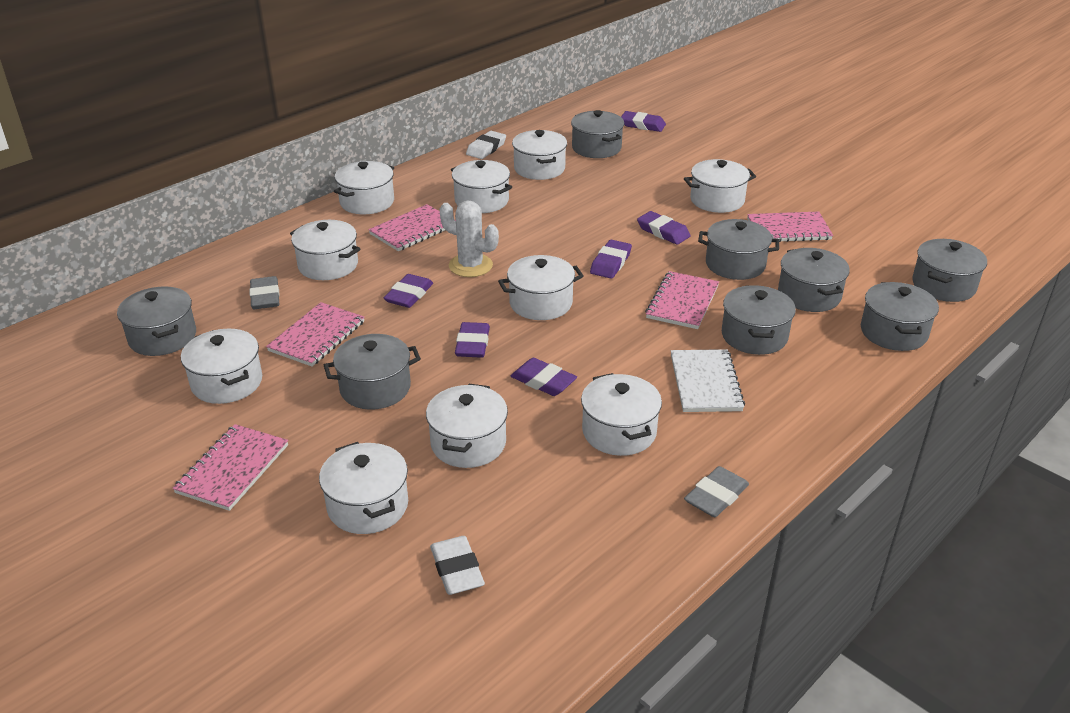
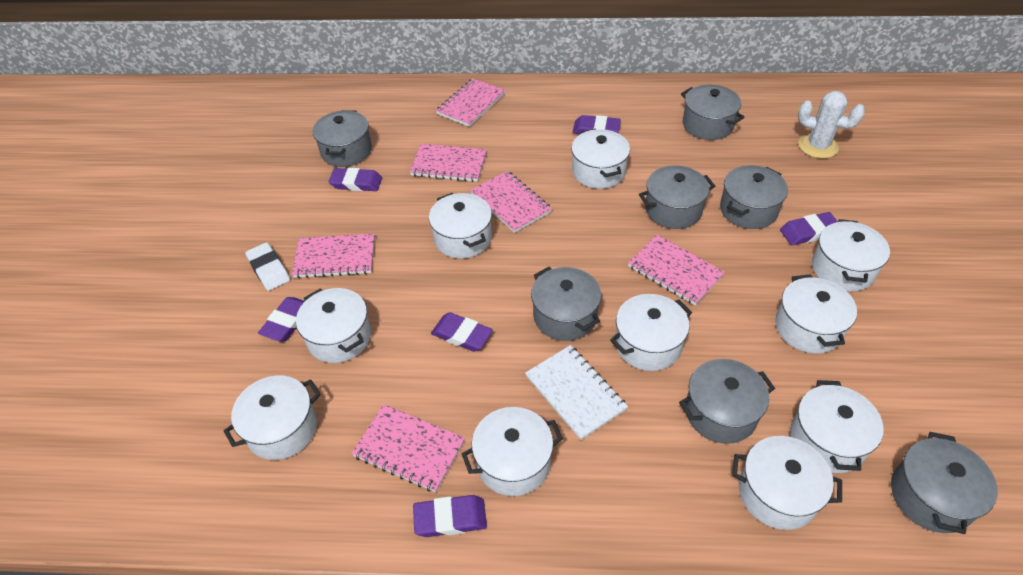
grey eraser: [249,276,280,309] [684,466,749,517] = 2 -> none = 0
grey pot: [117,287,196,356] [324,334,421,410] [571,110,624,158] [698,219,779,280] [722,285,796,355] [778,248,850,312] [861,282,939,351] [912,239,987,302] = 8 -> [313,110,372,167] [531,267,601,341] [639,165,715,229] [679,359,775,444] [681,85,745,140] [720,165,788,229] [891,432,998,534] = 7
pink notebook: [172,424,288,511] [266,302,365,367] [368,204,456,251] [645,271,719,329] [747,212,833,242] = 5 -> [292,234,375,278] [351,404,465,492] [410,144,487,182] [436,78,506,127] [471,171,552,233] [628,235,725,305] = 6
white eraser: [430,536,485,595] [466,131,506,159] = 2 -> [245,242,290,291] = 1

